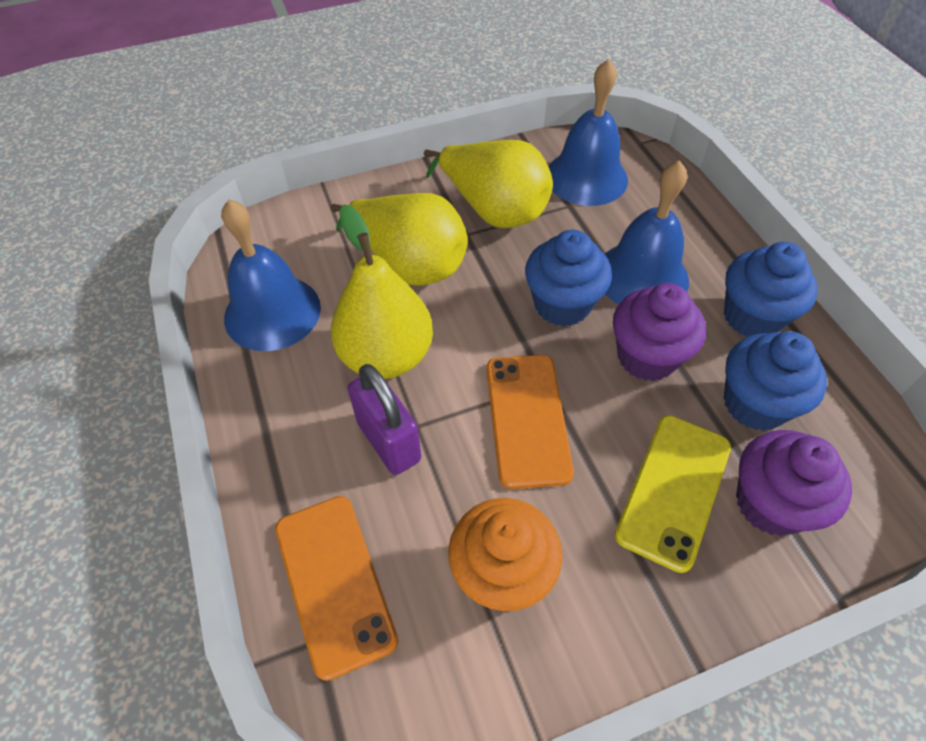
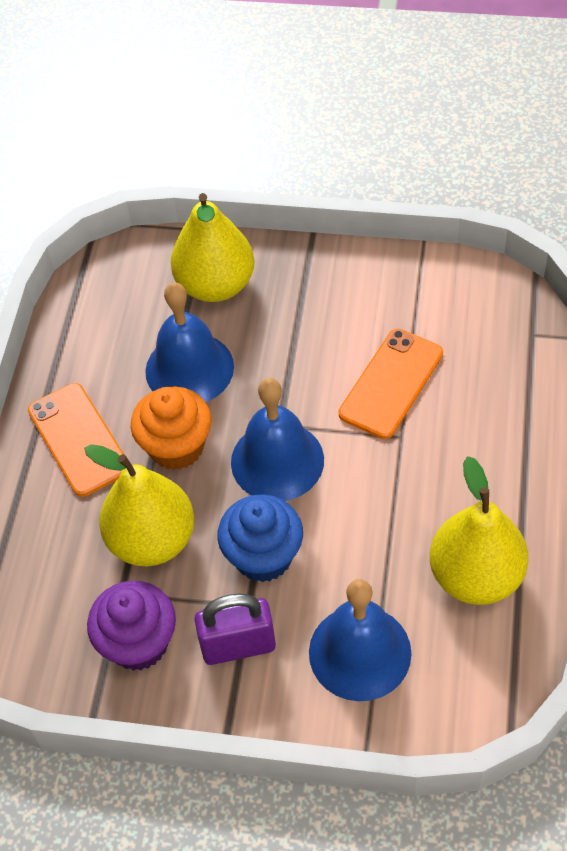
blue cupcake: [525,230,612,327] [724,242,818,337] [724,331,827,431] = 3 -> [217,494,303,582] = 1
purple cupcake: [613,283,706,381] [736,430,852,536] = 2 -> [87,581,176,671] = 1
yellow phone: [615,415,731,573] = 1 -> none = 0

